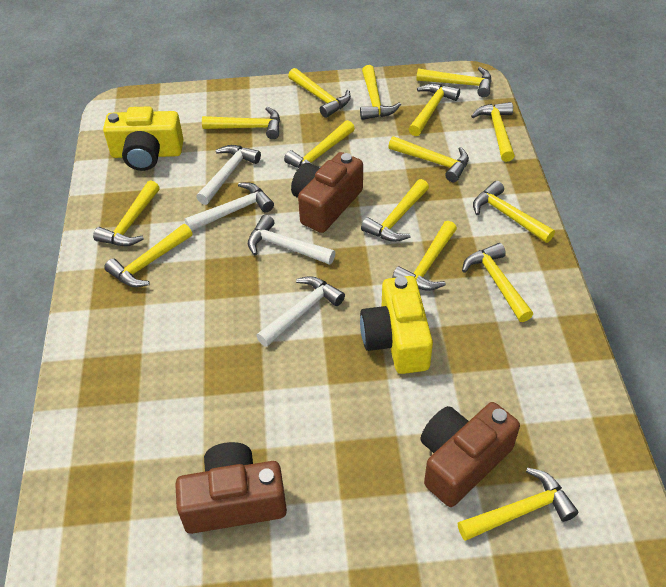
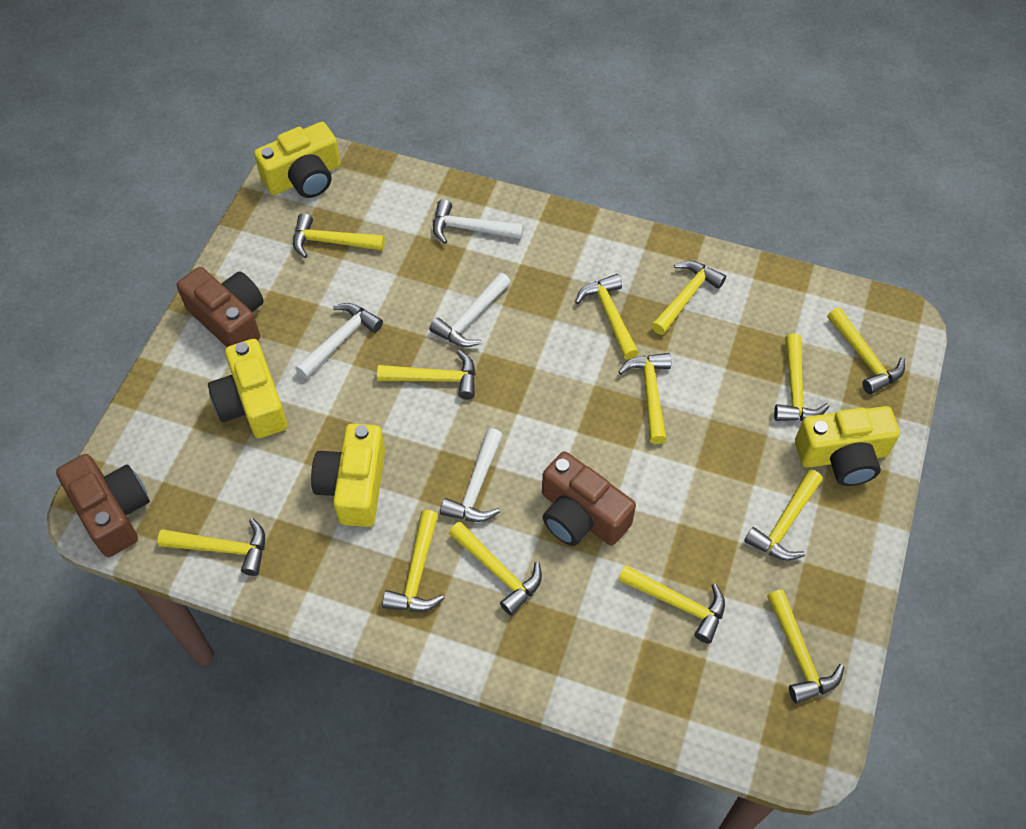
yellow camera: [103,106,184,171] [360,276,433,374] = 2 -> [208,339,288,438] [254,122,341,198] [311,424,385,527] [795,406,900,486] = 4
yellow hammer: [93,180,160,246] [104,224,193,287] [202,107,280,139] [284,120,355,168] [288,68,351,118] [360,65,401,120] [361,179,429,242] [388,136,469,182] [392,221,457,291] [409,83,460,136] [416,67,492,98] [458,468,578,541] [462,243,533,322] [471,102,515,162] [473,181,555,243] = 15 -> [157,518,265,576] [293,213,385,258] [377,350,476,399] [382,510,445,612] [449,522,542,616] [575,274,639,360] [618,353,671,444] [618,565,725,644] [651,261,726,335] [744,469,823,561] [767,590,844,704] [774,333,830,421] [827,307,905,394] = 13

